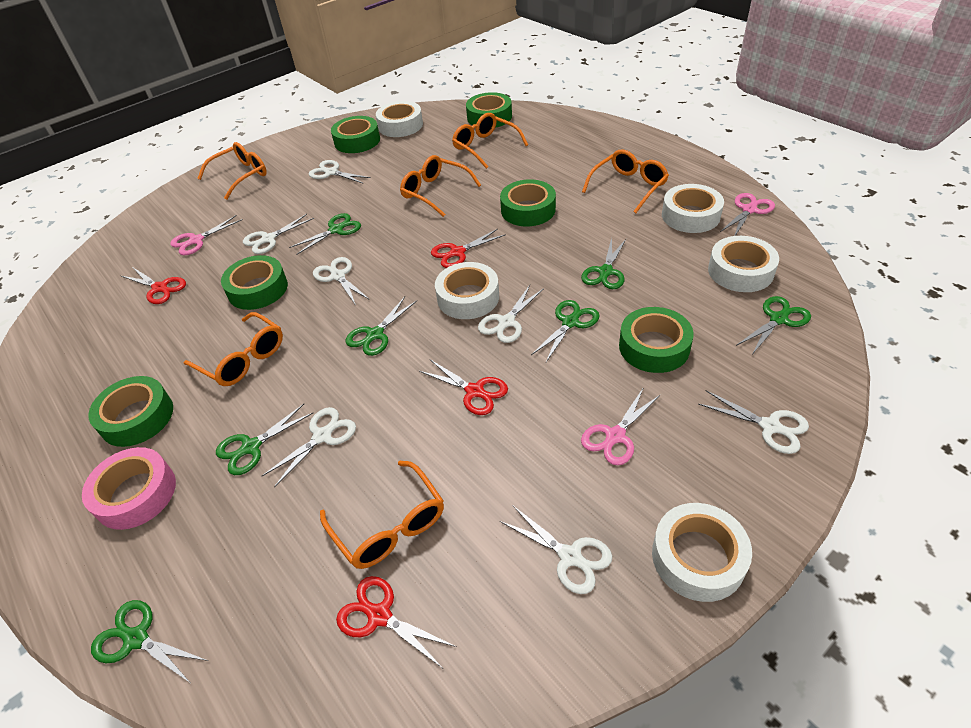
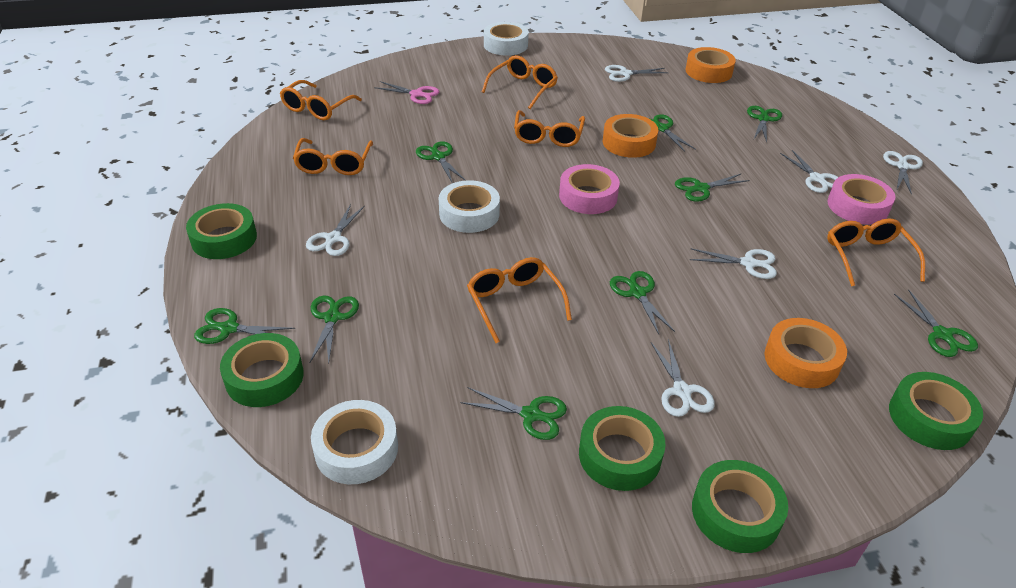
green scissors: [91,600,208,682] [216,404,313,475] [289,213,361,255] [346,297,417,356] [531,300,600,362] [581,238,626,289] [736,296,811,356] = 7 -> [194,308,295,344] [310,296,359,364] [416,141,466,182] [461,387,567,440] [610,271,675,334] [648,114,696,152] [675,174,750,201] [747,106,782,142] [894,290,978,357] = 9
green tape: [88,376,173,447] [221,255,288,310] [331,116,380,153] [466,92,512,128] [500,179,556,226] [619,307,694,373] = 6 -> [186,203,257,259] [220,333,304,407] [579,406,665,491] [692,460,788,553] [889,372,983,450] = 5
orange tape: none = 0 -> [603,114,658,158] [686,47,736,83] [765,318,847,388] = 3
pink scissors: [170,215,243,255] [581,387,660,465] [720,193,775,236] = 3 -> [374,81,439,104] = 1
pink tape: [82,447,176,530] = 1 -> [559,164,620,214] [828,174,895,225] = 2
red scissors: [121,267,186,304] [336,576,457,668] [419,360,508,415] [431,229,506,268] = 4 -> none = 0
white scissors: [243,214,314,254] [262,407,356,487] [309,160,371,183] [313,257,370,305] [478,285,544,343] [500,505,612,594] [699,390,809,454] = 7 -> [306,204,365,256] [605,65,669,82] [651,339,715,417] [690,248,777,279] [780,150,838,193] [883,151,923,195] = 6
white tape: [376,101,423,137] [435,262,499,319] [652,503,752,602] [662,184,724,233] [708,236,779,292] = 5 -> [311,400,398,484] [439,180,500,233] [484,22,529,55] = 3

